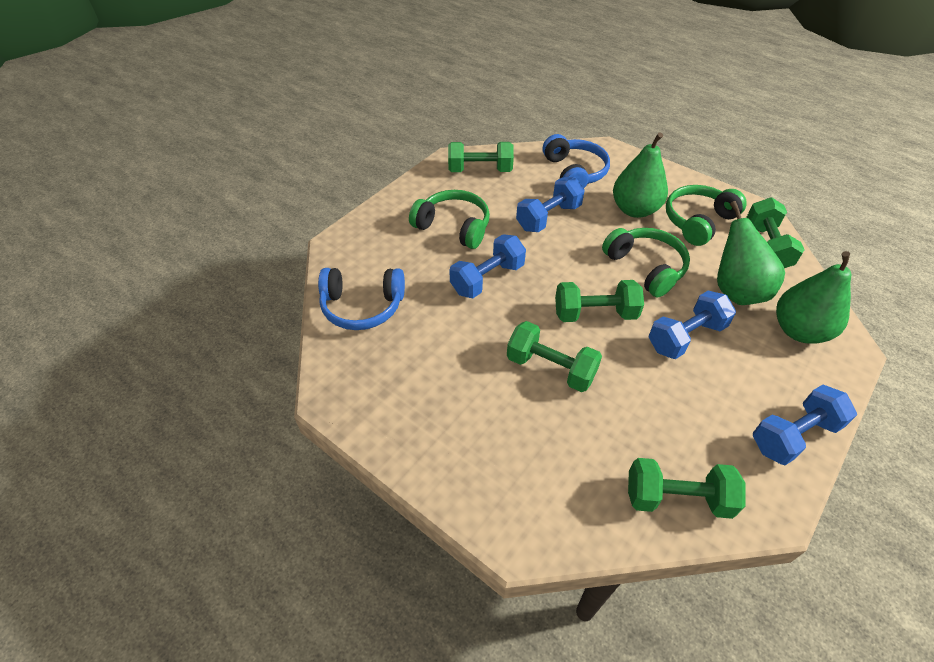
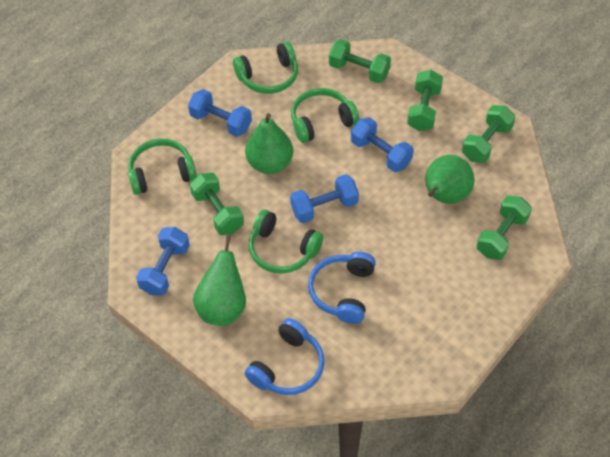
green headphones: [409,190,490,249] [602,228,690,298] [666,185,747,246] = 3 -> [128,138,197,195] [233,42,298,94] [248,210,323,274] [291,88,359,143] = 4

